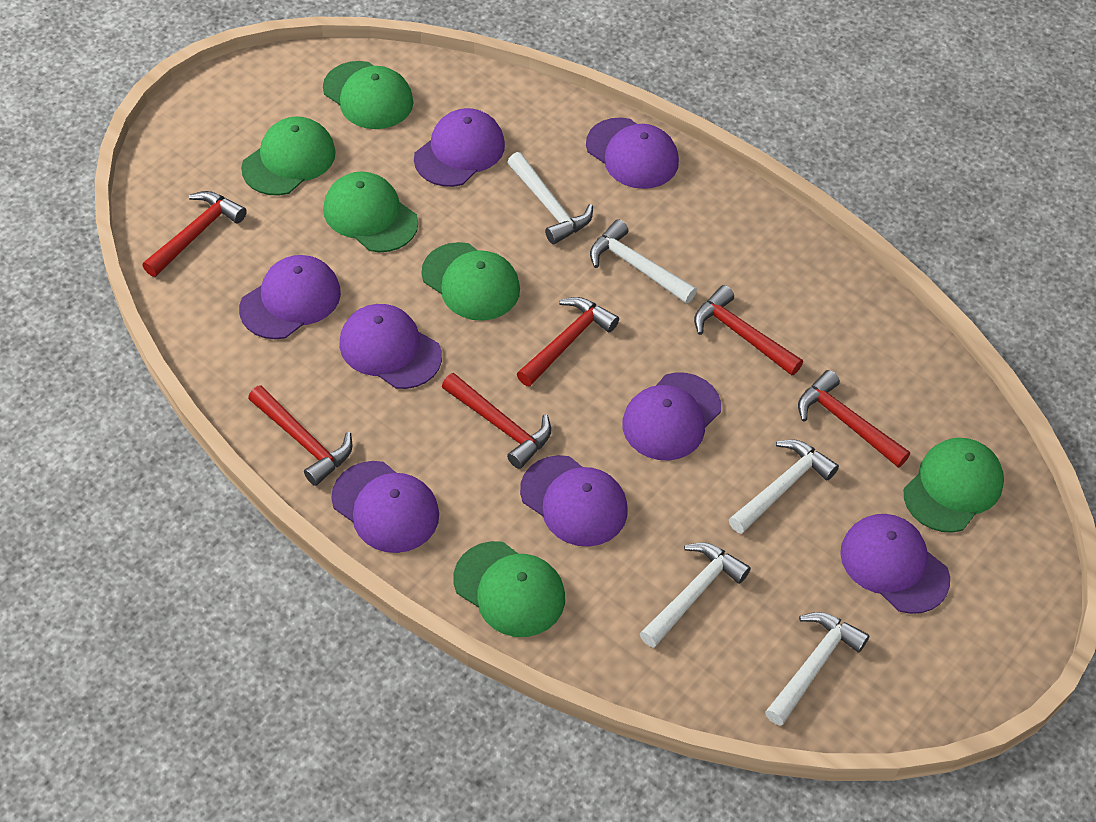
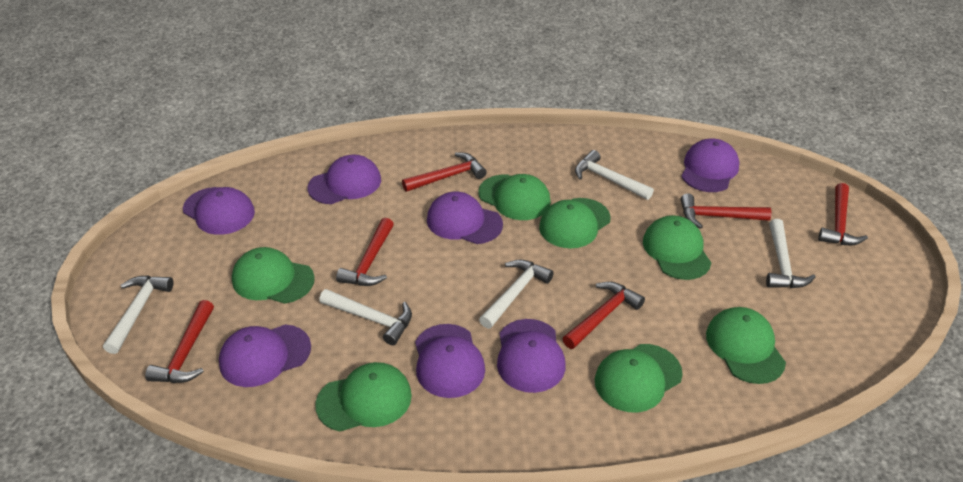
green cap: [241,116,336,196] [323,61,414,129] [323,171,418,252] [422,242,520,321] [454,541,565,637] [904,438,1004,533] = 6 -> [232,247,315,304] [315,362,412,432] [478,174,551,220] [539,198,611,248] [595,344,683,413] [643,215,711,280] [706,307,786,384] = 7
purple cap: [239,255,341,339] [331,461,439,553] [339,304,442,389] [414,108,505,187] [520,455,628,547] [586,118,679,189] [622,372,721,460] [840,514,950,614] = 8 -> [183,187,255,235] [219,324,311,387] [307,154,381,204] [415,324,485,398] [427,192,503,244] [497,319,566,393] [681,139,739,192] = 7

